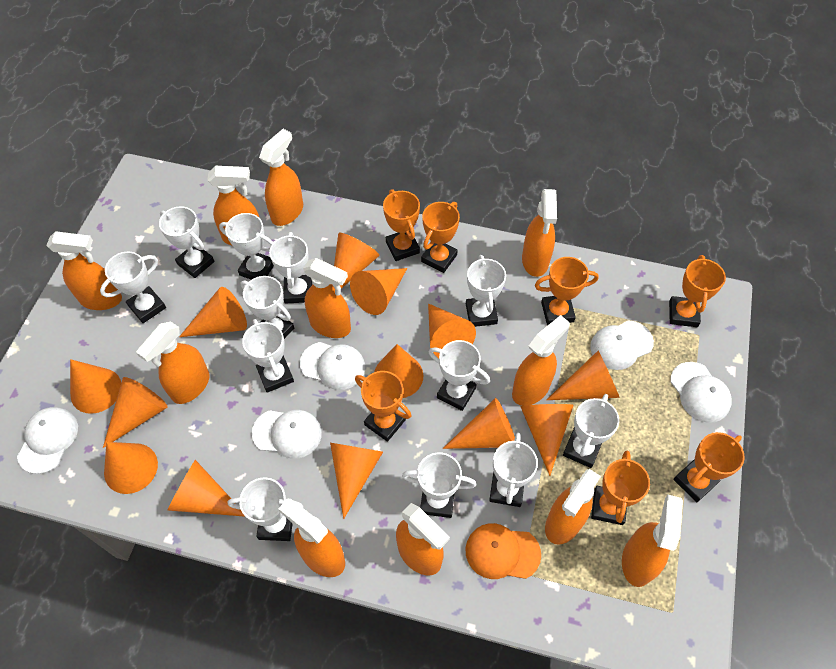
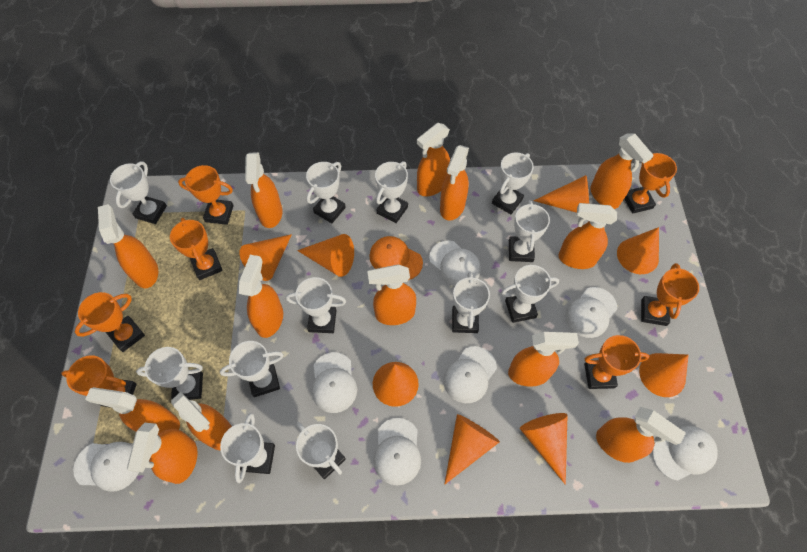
orange cone: [70,359,121,414] [103,377,167,448] [104,442,158,494] [167,460,245,517] [179,287,247,337] [330,443,383,519] [332,233,380,289] [350,268,407,315] [374,344,423,398] [428,303,476,358] [443,398,515,449] [520,404,574,476] [546,351,620,400] = 13 -> [239,234,292,281] [297,234,354,277] [373,362,419,407] [445,414,500,484] [520,413,568,485] [533,175,589,213] [617,227,659,274] [639,353,689,397] = 8
orange spray bottle: [46,231,122,310] [136,322,210,404] [208,166,259,245] [259,129,303,226] [278,499,345,577] [303,258,351,338] [396,503,450,575] [512,315,570,406] [522,189,557,277] [545,469,601,545] [622,495,683,587] = 11 -> [85,387,180,435] [98,204,158,288] [127,423,198,484] [171,392,232,451] [239,255,283,338] [245,152,283,228] [367,264,416,325] [417,123,450,196] [440,145,469,221] [508,332,579,387] [558,203,617,269] [590,134,654,209] [596,407,686,463] = 13
white cap: [17,407,78,474] [252,410,322,459] [300,342,365,390] [590,320,654,370] [670,362,732,423] = 5 -> [73,442,139,492] [312,352,357,413] [373,418,421,485] [429,241,481,286] [443,346,497,403] [566,287,617,338] [652,426,718,481] = 7

